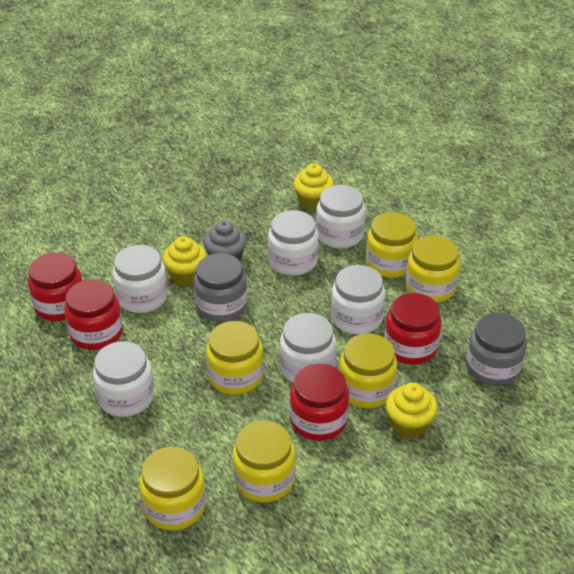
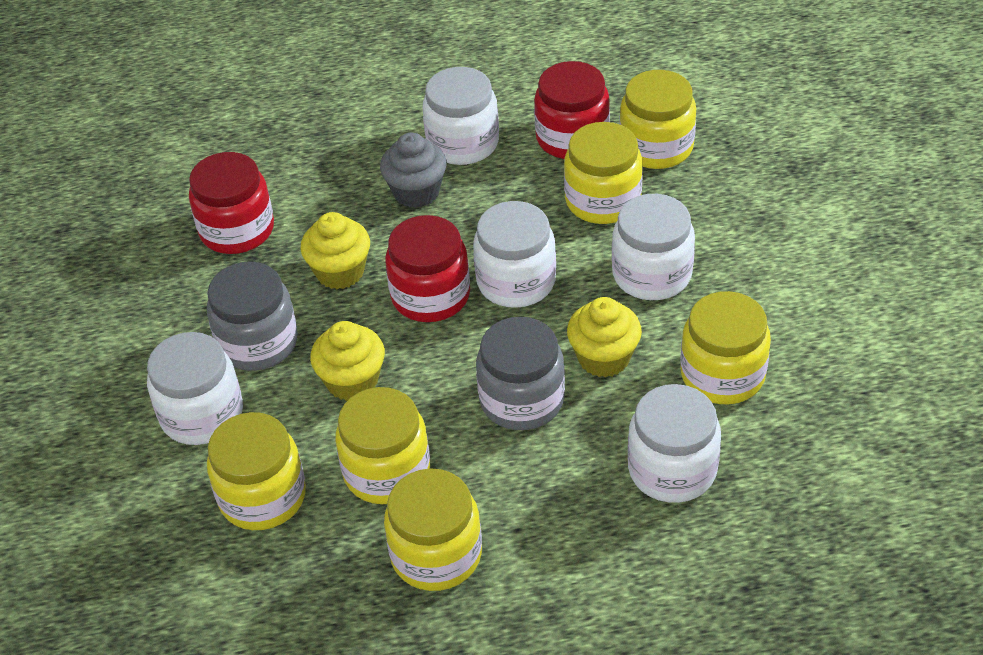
red jar: [28,252,82,321] [64,279,123,350] [290,364,349,441] [384,293,441,365] = 4 -> [189,152,274,254] [385,215,470,322] [534,61,610,159] = 3
white jar: [93,341,154,417] [113,245,168,313] [268,210,319,276] [280,313,336,383] [316,185,365,248] [331,265,385,335] = 6 -> [147,332,243,445] [423,67,499,165] [473,201,556,308] [612,194,695,300] [628,384,721,503] = 5

